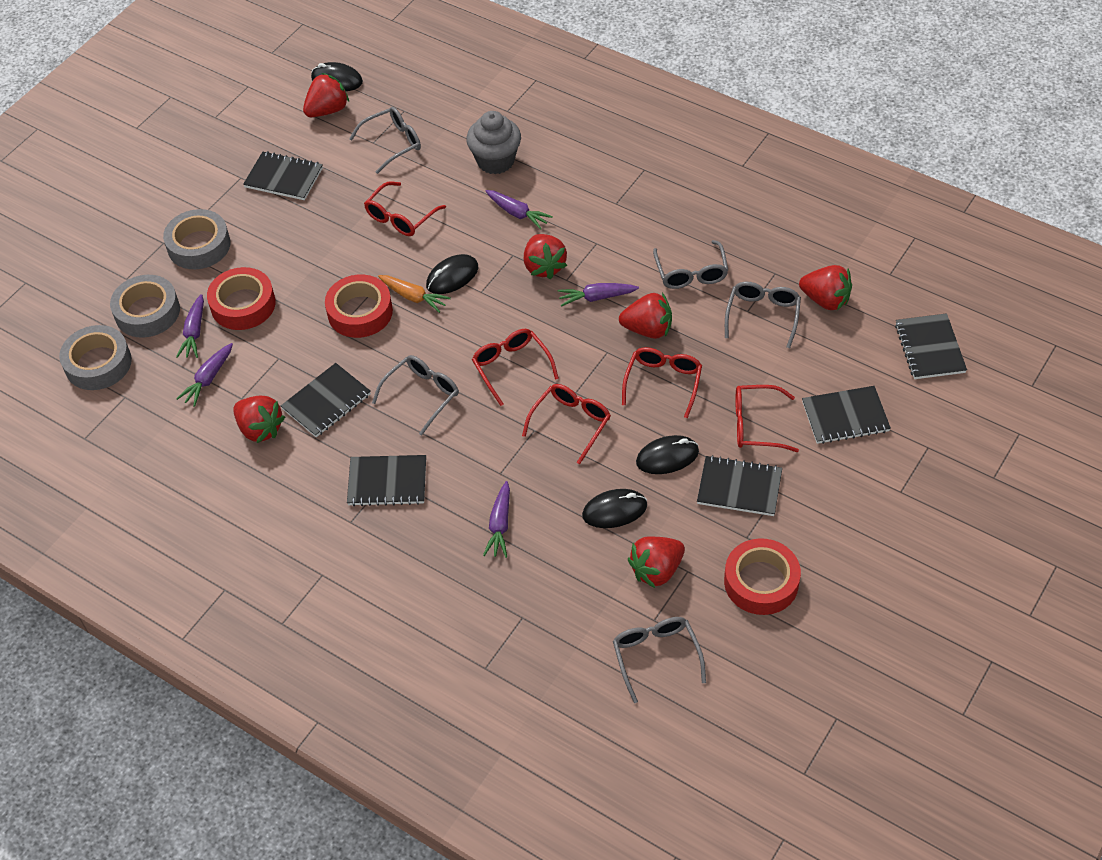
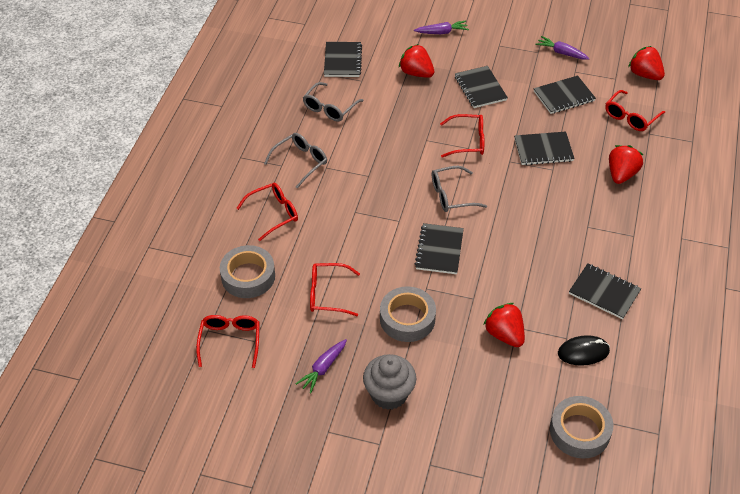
black mouse: [311,62,363,91] [426,254,478,294] [582,489,647,528] [636,435,699,474] = 4 -> [558,335,610,366] = 1
grey glasses: [349,107,421,174] [372,355,459,436] [613,617,706,703] [653,240,728,289] [725,282,801,348] = 5 -> [264,133,327,189] [303,82,364,122] [432,166,487,212] = 3
orange carrot: [378,275,451,313] = 1 -> none = 0
purple carrot: [176,294,204,358] [176,343,233,407] [483,481,510,558] [486,190,553,230] [558,283,639,307] = 5 -> [296,339,347,393] [414,21,469,34] [536,36,590,60] = 3
red strawberry: [233,396,285,443] [303,73,349,117] [524,234,567,279] [619,293,672,339] [628,537,685,588] [799,265,852,310] = 6 -> [399,44,434,78] [484,303,525,347] [609,145,644,184] [628,46,665,80] = 4
red tape: [207,267,276,330] [325,274,393,338] [724,538,801,615] = 3 -> none = 0

